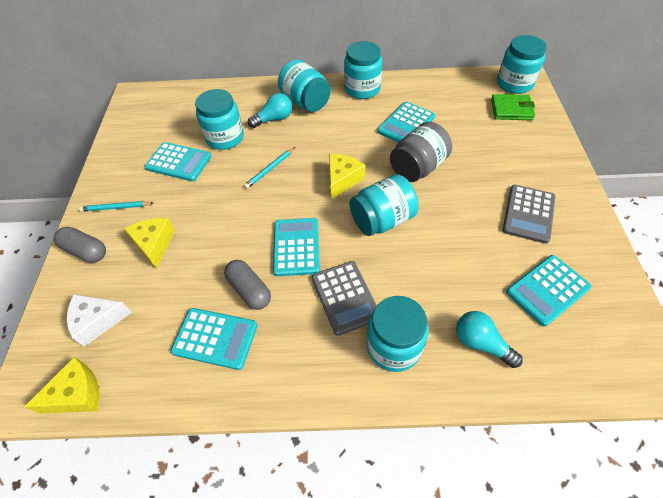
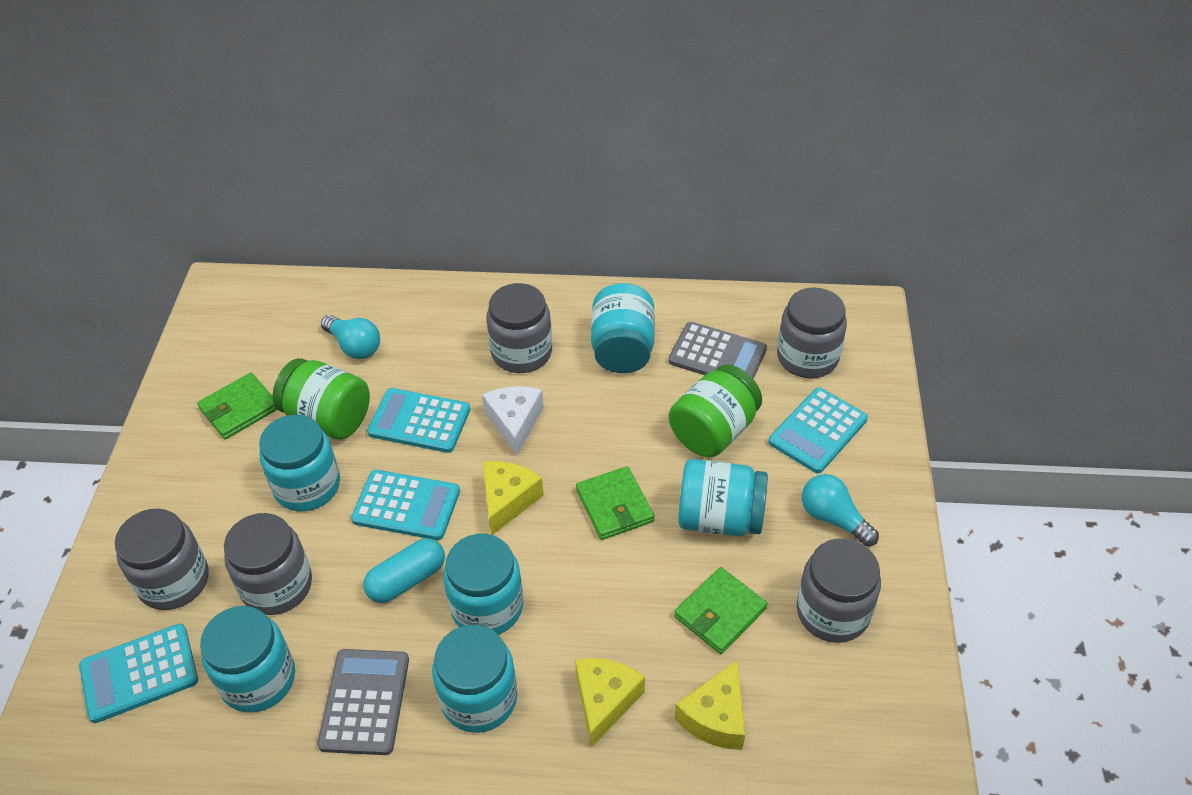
green jar: none = 0 -> [273,358,370,440] [669,365,762,457] = 2
green wallet: [491,94,535,120] = 1 -> [197,373,277,439] [576,466,654,540] [674,567,767,654] = 3
grey capsule: [54,227,106,263] [224,260,271,310] = 2 -> none = 0
grey jar: [390,122,452,182] = 1 -> [115,508,208,610] [224,513,312,615] [487,283,552,373] [777,287,847,378] [797,538,881,643] = 5
turquoise calculator: [144,142,211,181] [171,308,257,370] [273,218,320,276] [377,102,435,142] [506,255,592,327] = 5 -> [79,624,198,723] [351,470,460,540] [367,388,470,453] [768,387,868,474] = 4
turquoise capsule: none = 0 -> [363,538,445,603] = 1
turquoise pencil: [79,201,153,212] [244,147,295,189] = 2 -> none = 0

